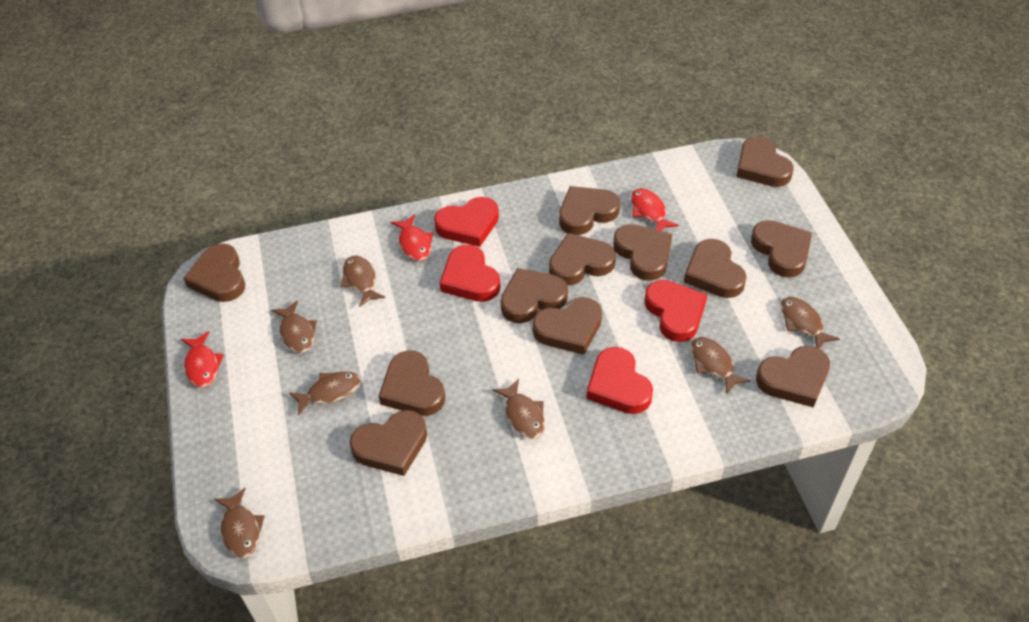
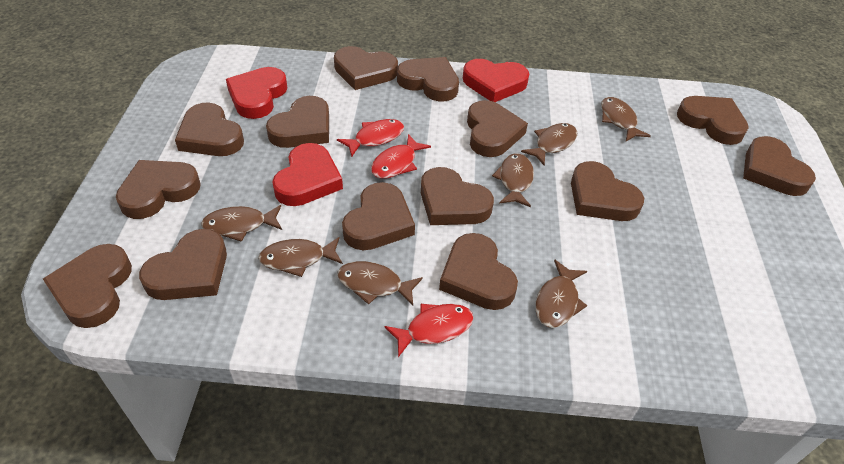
brown heart: [183,243,245,302] [350,410,427,476] [378,351,445,416] [501,268,568,323] [533,297,602,355] [549,233,616,286] [559,186,620,235] [613,224,672,281] [684,239,747,298] [736,137,793,187] [751,220,812,278] [756,346,830,407] = 12 -> [43,244,132,328] [116,160,201,219] [139,229,227,300] [175,103,244,156] [266,96,329,148] [334,46,398,90] [342,182,415,250] [397,57,459,101] [421,167,494,225] [439,233,518,310] [467,100,528,157] [571,161,644,221] [677,96,749,145] [743,136,816,196] = 14
red heart: [434,197,499,247] [440,245,500,302] [586,347,653,414] [644,280,707,342] = 4 -> [226,67,287,119] [272,143,343,206] [463,59,529,102] = 3

